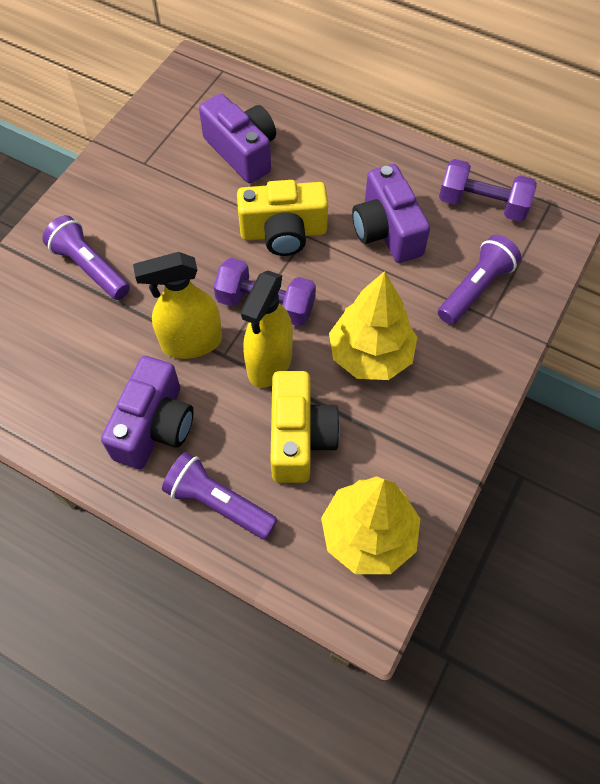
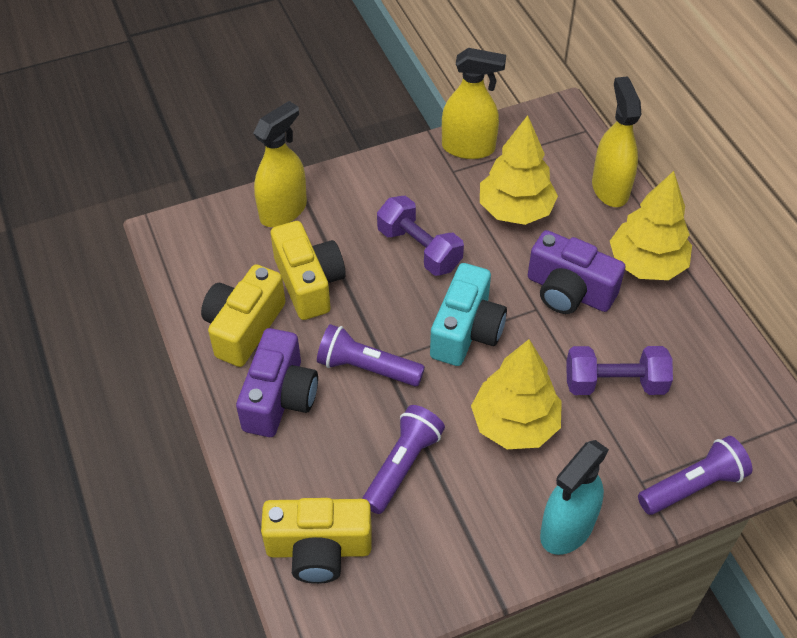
purple camera: [101,356,194,469] [199,94,276,183] [352,164,430,263] = 3 -> [236,328,318,437] [528,230,625,314] = 2
turquoise camera: none = 0 -> [430,263,507,366] = 1
turquoise spray bottle: none = 0 -> [540,440,609,555] = 1
yellow camera: [237,180,328,256] [270,371,340,483] = 2 -> [201,264,285,367] [261,498,371,584] [271,221,346,320] = 3
yellow spray bottle: [133,252,222,359] [241,270,293,388] = 2 -> [253,101,307,227] [442,48,506,159] [592,77,641,207] = 3
yellow tree: [321,476,420,574] [329,271,417,380] = 2 -> [471,339,562,449] [480,115,558,225] [610,171,692,280] = 3

